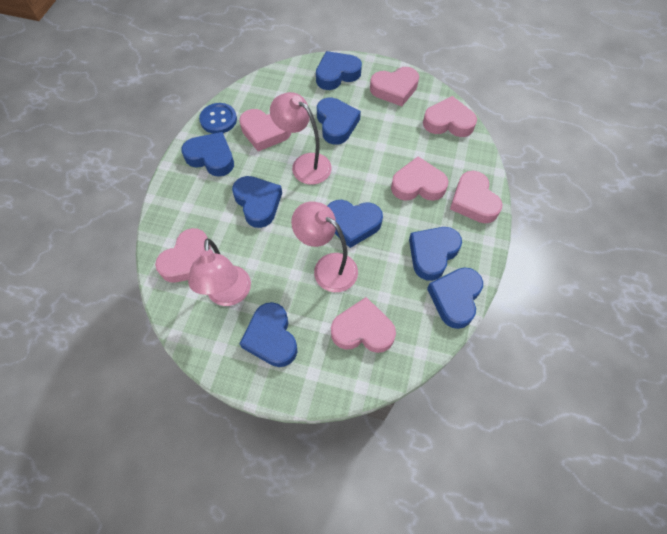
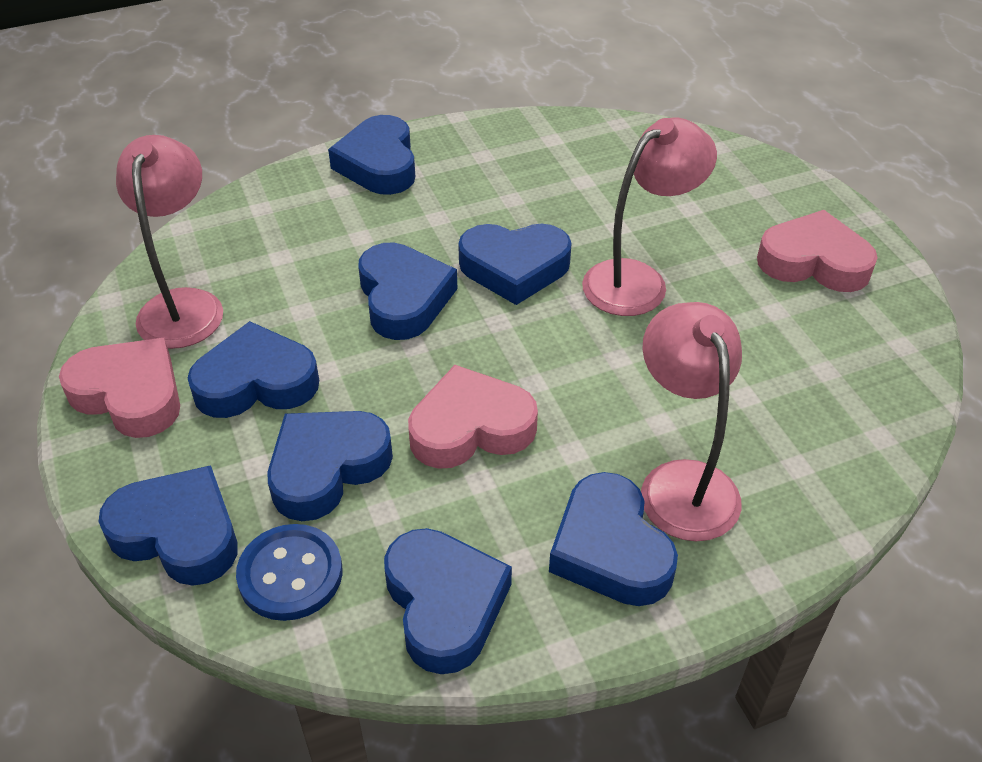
pink heart: [155,228,211,283] [239,109,291,151] [331,297,396,353] [370,67,419,106] [391,157,448,201] [423,96,477,137] [450,171,503,223] = 7 -> [59,338,180,438] [408,365,538,469] [757,210,878,292] = 3

